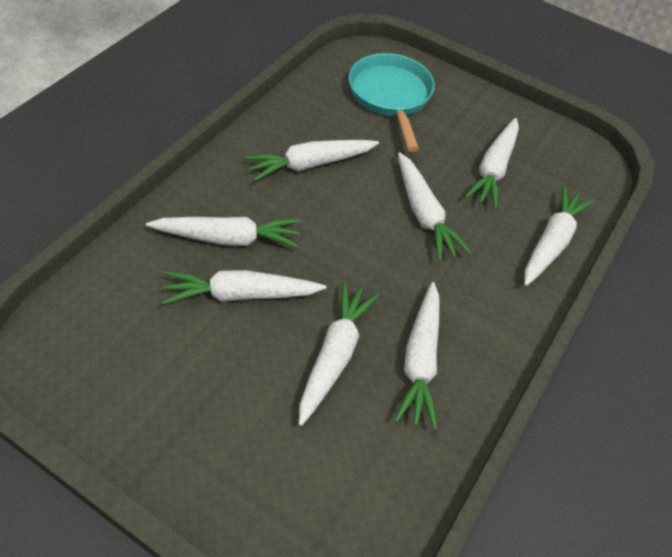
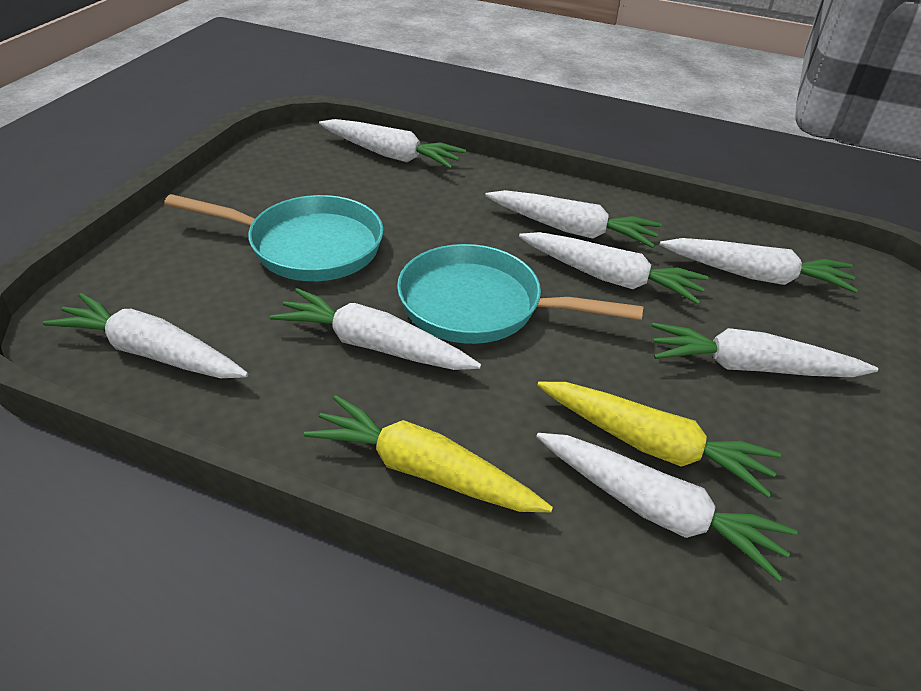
turquoise pan: [348,53,435,152] = 1 -> [164,194,384,281] [397,244,644,344] = 2
yellow carrot: none = 0 -> [304,395,553,512] [537,382,781,498] = 2

